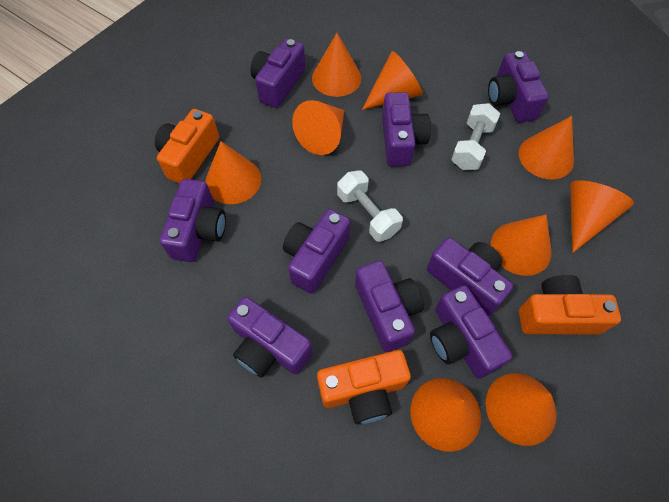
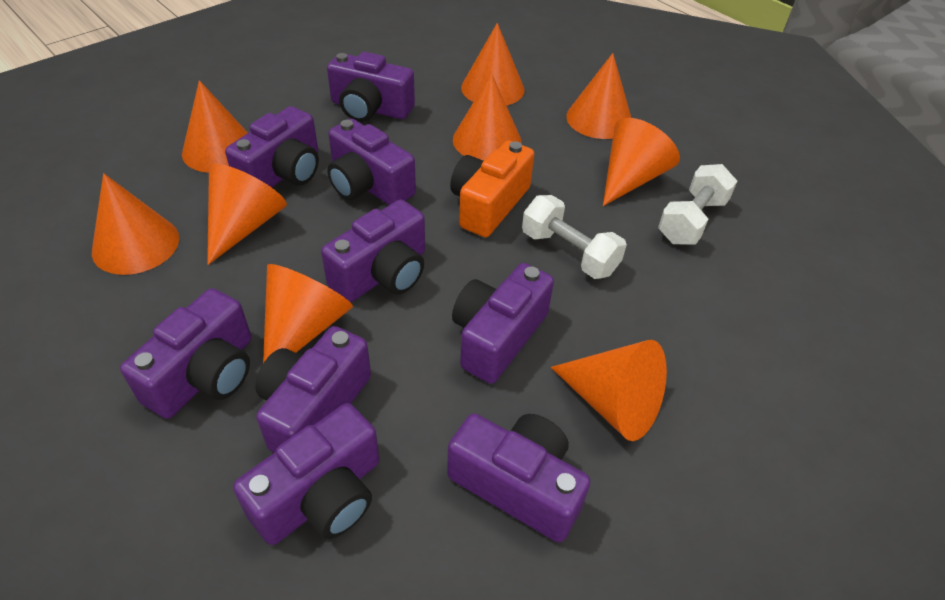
orange camera: [155,109,219,184] [317,350,411,424] [519,275,621,335] = 3 -> [450,141,534,237] = 1

